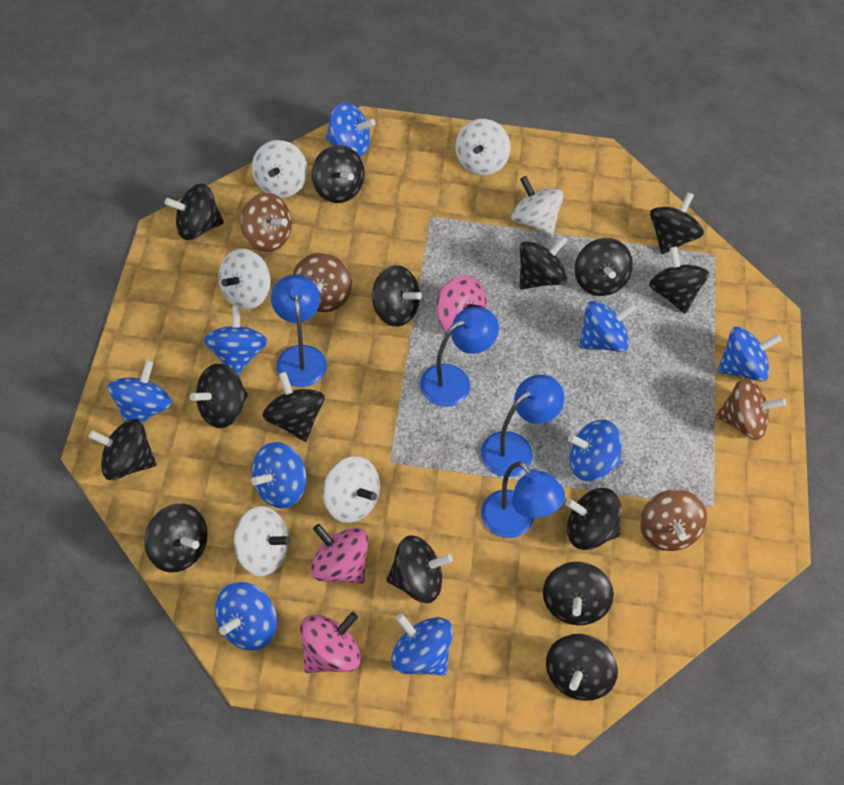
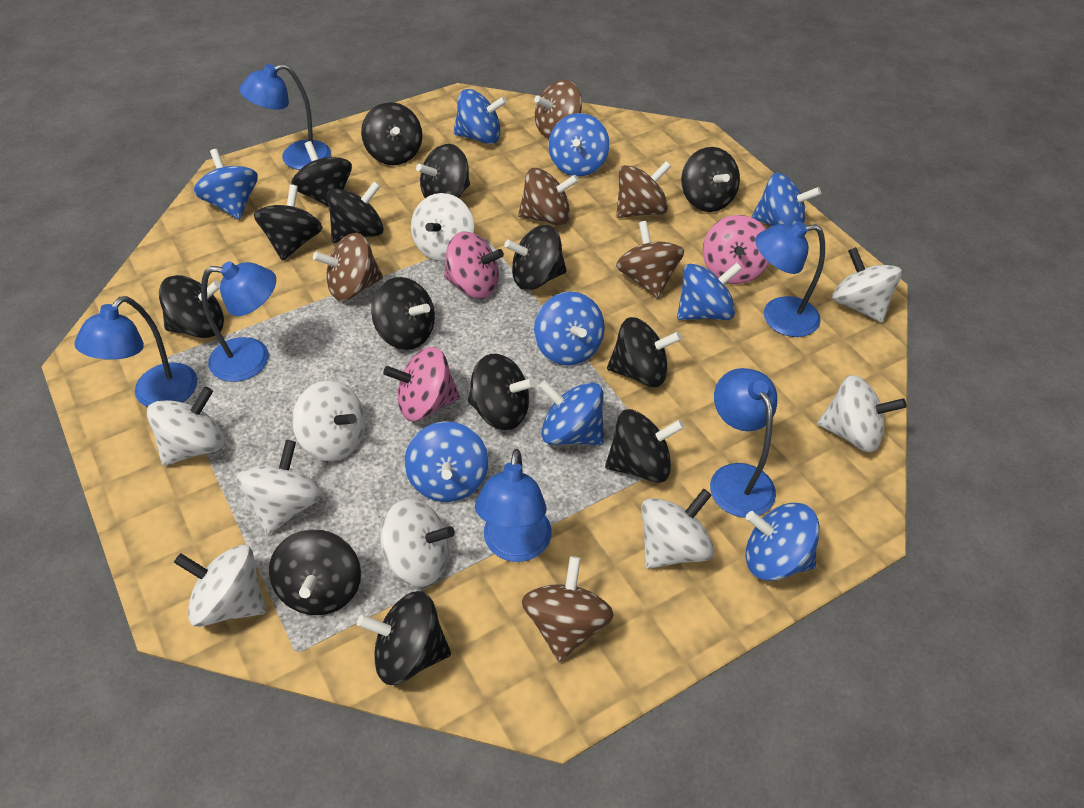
black spinning top: [88,419,157,480] [144,503,208,572] [165,183,224,240] [190,363,248,428] [262,372,325,442] [312,145,365,203] [372,265,422,327] [386,535,453,603] [520,236,568,290] [543,562,614,625] [546,634,618,701] [566,488,621,550] [574,238,633,296] [649,246,709,313] [650,192,704,254] = 15 -> [159,275,224,338] [254,185,322,261] [269,529,361,615] [291,141,352,207] [327,181,384,243] [357,591,451,685] [361,102,422,165] [371,277,435,350] [416,144,470,198] [468,354,536,430] [504,225,567,290] [605,409,684,483] [607,317,682,387] [681,147,740,212] = 14
blue lamp: [271,275,327,387] [420,307,499,407] [481,375,564,477] [481,461,565,538] = 4 -> [74,296,197,407] [201,261,276,382] [239,64,331,170] [475,449,552,562] [710,368,777,518] [755,221,825,337] = 6
brown spinning top: [240,192,292,252] [293,253,352,312] [640,489,707,551] [716,378,786,440] = 4 -> [313,233,383,301] [518,168,579,226] [522,556,614,662] [534,80,582,138] [616,161,671,218] [616,221,684,298] = 6
white spinning top: [218,249,271,310] [234,506,291,576] [252,140,308,198] [323,456,380,523] [455,119,510,176] [511,176,564,236] = 6 -> [147,387,225,466] [174,545,266,627] [236,440,322,535] [292,380,366,461] [379,499,455,587] [411,193,474,261] [641,489,714,569] [818,375,907,452] [832,247,902,323] = 9

